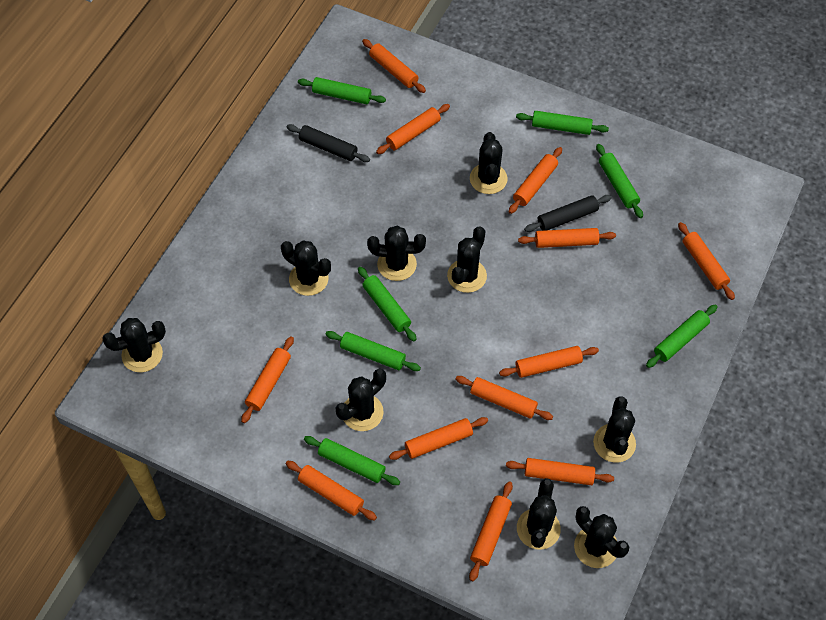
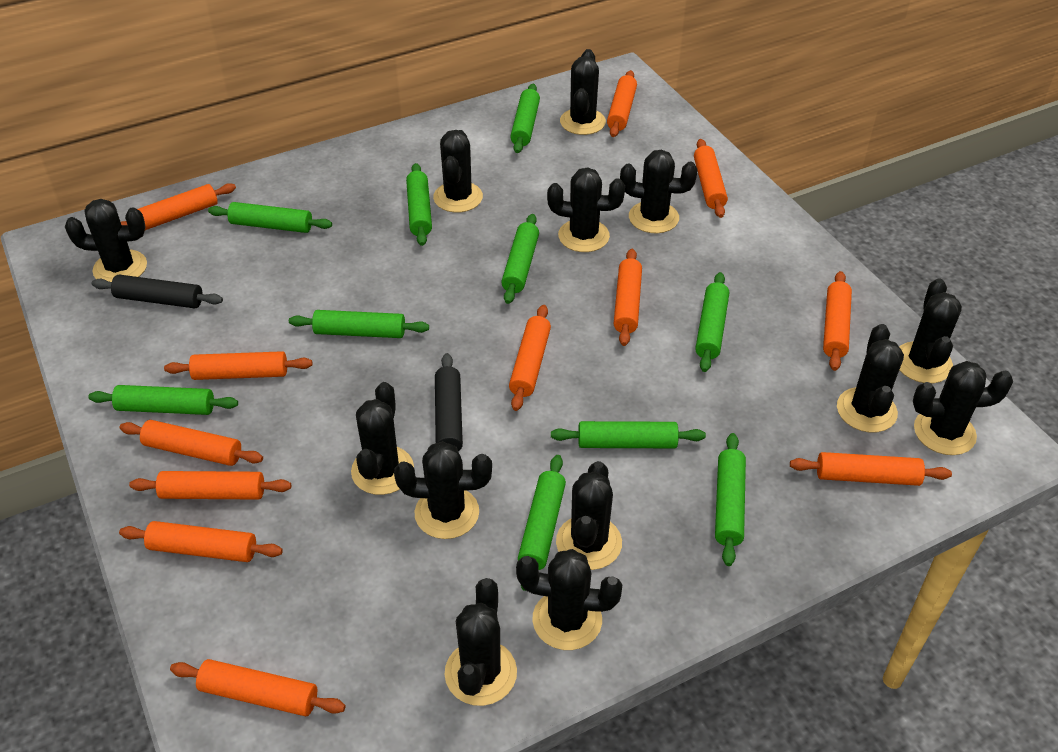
black cactus: [102,318,166,372] [281,241,331,296] [335,369,386,431] [367,226,426,281] [447,227,487,293] [470,132,508,194] [517,478,561,550] [574,506,629,568] [593,396,636,463] = 9 -> [65,199,147,282] [351,382,414,495] [394,441,492,539] [433,130,483,213] [444,578,517,706] [516,549,623,650] [547,167,625,252] [556,461,622,570] [560,49,606,135] [620,150,698,233] [837,324,904,433] [899,278,962,383] [913,361,1013,455] = 13
green rolling pin: [298,77,386,104] [304,436,400,485] [325,331,421,371] [358,267,417,341] [516,111,609,135] [596,144,643,218] [646,304,718,368] = 7 -> [88,385,238,415] [208,202,332,233] [289,310,429,338] [406,163,432,246] [501,214,539,304] [510,84,540,153] [518,455,566,591] [551,421,706,448] [695,272,729,372] [715,433,746,566] = 10

